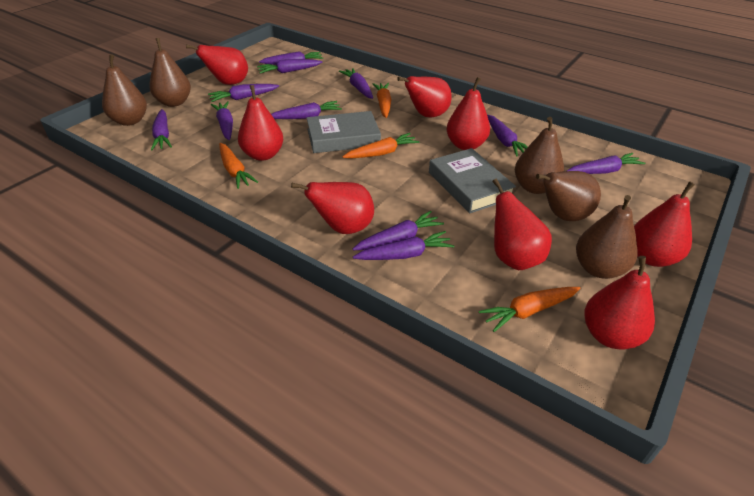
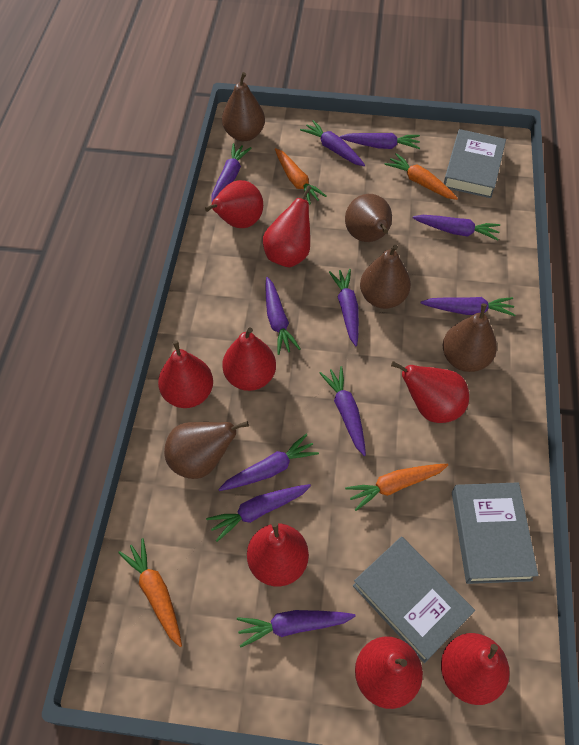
grey book: [307,111,381,153] [429,148,516,213] = 2 -> [353,536,475,663] [444,129,506,198] [452,482,539,584] = 3

